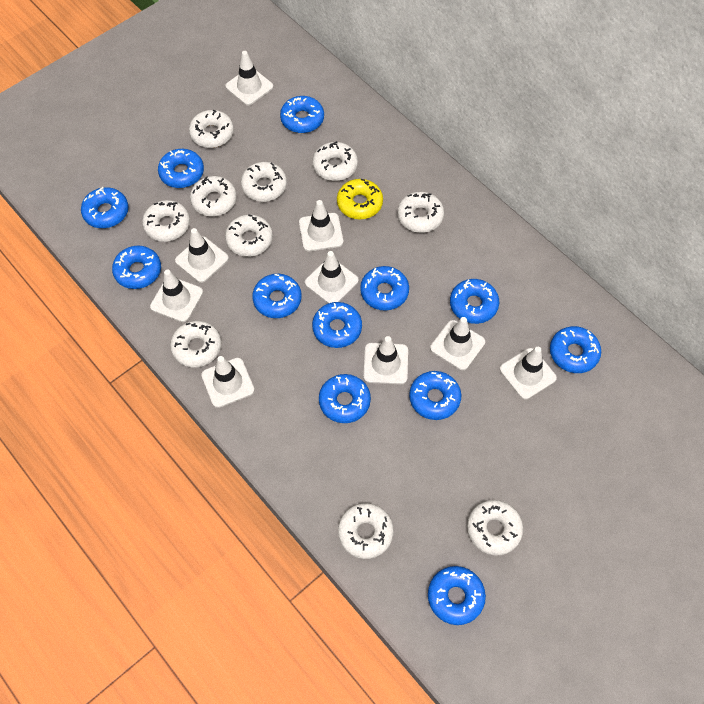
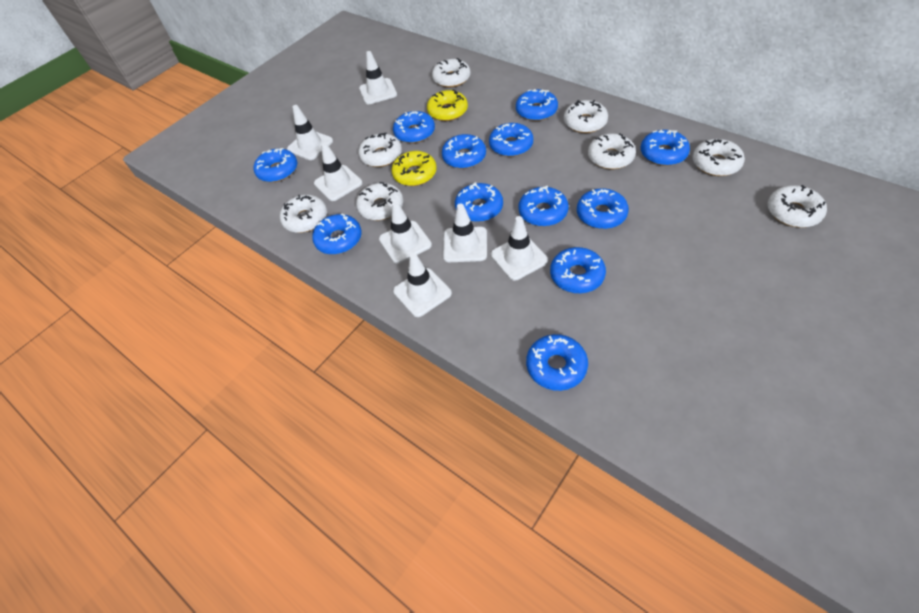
white donut: [142,200,190,242] [170,321,221,367] [189,110,234,148] [190,176,237,216] [225,214,273,257] [241,162,287,202] [313,141,358,181] [338,503,394,559] [397,192,444,233] [467,500,523,556] = 10 -> [280,195,327,233] [356,182,403,220] [358,133,402,167] [432,58,470,88] [564,100,608,133] [588,133,636,169] [693,139,745,176] [768,185,827,227] = 8
white traffic cone: [150,270,203,322] [175,228,229,283] [201,356,255,408] [225,51,273,105] [299,200,343,251] [305,251,359,303] [364,336,408,384] [430,317,485,370] [500,347,557,399] = 9 -> [287,105,333,160] [314,142,362,201] [359,51,397,104] [379,201,432,263] [393,253,452,317] [443,203,487,262] [491,216,548,281] = 7
yellow donut: [337,178,383,219] = 1 -> [392,151,437,186] [427,90,468,121] = 2

